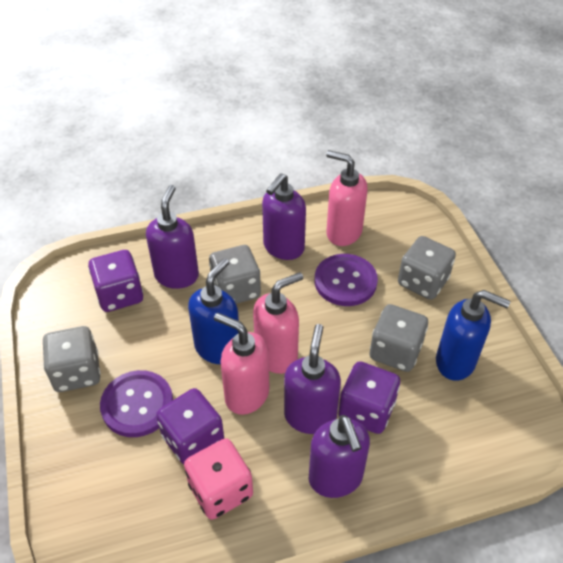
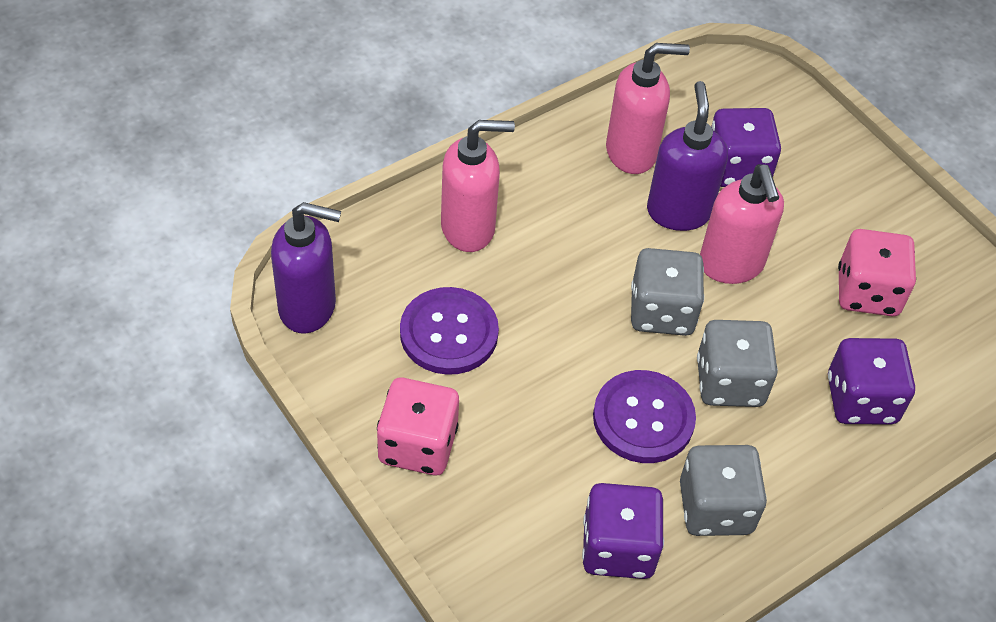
blue soap dispenser: [188,258,239,364] [436,290,511,381] = 2 -> none = 0
grey dice: [43,326,101,392] [209,245,261,304] [369,304,428,372] [398,236,456,300] = 4 -> [631,248,704,336] [680,445,767,536] [697,320,778,407] = 3
pink dice: [184,438,253,520] = 1 -> [377,377,459,475] [838,229,916,316] = 2
purple soap dispenser: [146,185,199,289] [262,173,306,260] [284,324,341,434] [309,415,370,498] = 4 -> [271,202,341,333] [647,81,728,231] = 2

